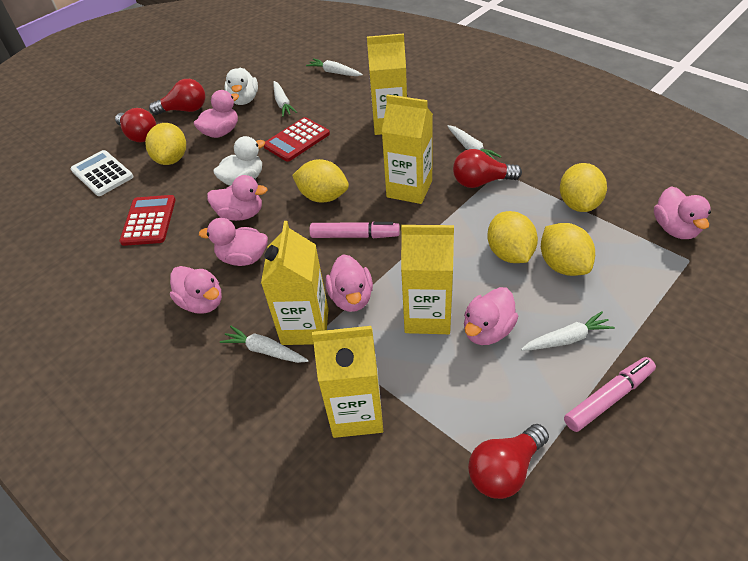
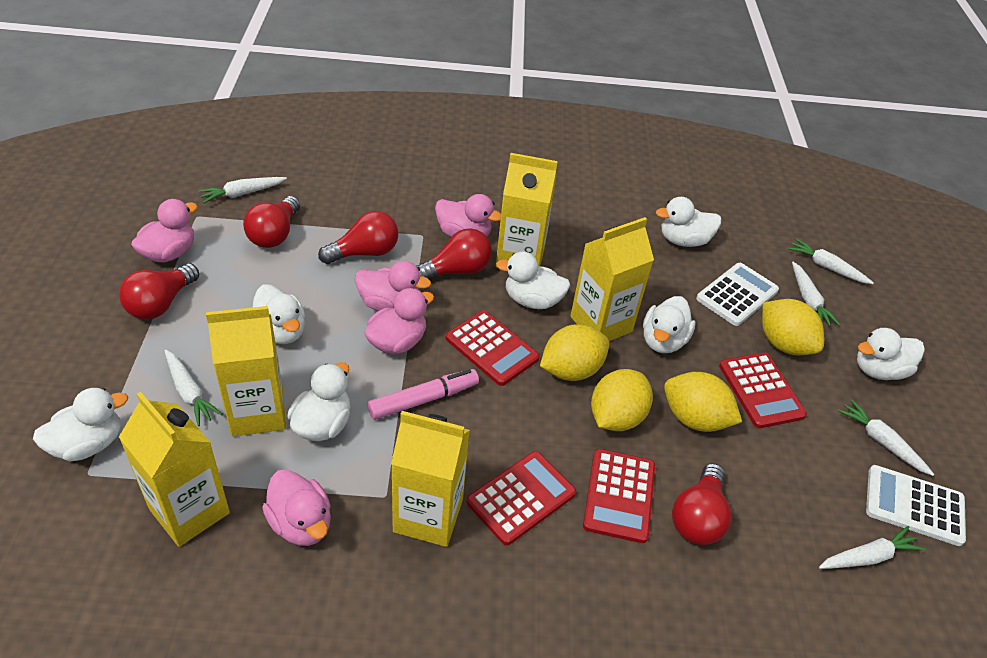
pink duck: [170,266,222,314] [194,90,239,138] [199,218,268,266] [207,175,268,221] [326,254,373,312] [464,287,518,345] [654,186,711,239] = 7 -> [131,199,198,263] [262,469,331,546] [355,261,431,311] [364,288,434,354] [435,194,501,237] = 5
pink marker: [309,222,400,238] [564,357,656,432] = 2 -> [368,369,479,420] = 1
red calculator: [119,195,176,246] [264,117,330,162] = 2 -> [446,310,540,386] [466,451,576,545] [583,449,655,543] [719,352,807,428] = 4
red light bulb: [115,108,156,142] [149,79,205,115] [453,149,522,188] [468,424,549,499] = 4 -> [119,263,199,320] [243,196,300,248] [318,211,398,264] [416,228,492,279] [672,463,732,545] = 5
white calculator: [71,150,134,196] = 1 -> [696,263,779,326] [866,465,966,546] = 2
white carrot: [220,326,309,363] [273,81,297,117] [306,58,363,76] [448,125,502,160] [521,311,615,351] = 5 -> [164,350,222,426] [198,177,287,203] [788,238,874,284] [792,262,840,326] [819,526,925,569] [838,399,934,476] = 6
white duck: [213,136,265,186] [224,68,258,105] = 2 -> [33,388,128,461] [253,284,305,344] [287,362,351,441] [496,251,570,309] [643,296,695,353] [656,197,721,247] [857,328,925,380] = 7
yellow lemon: [145,123,186,165] [292,159,349,202] [487,211,538,263] [541,223,595,276] [560,163,607,212] = 5 -> [540,324,609,381] [591,369,653,431] [664,372,742,432] [762,299,824,355] = 4

